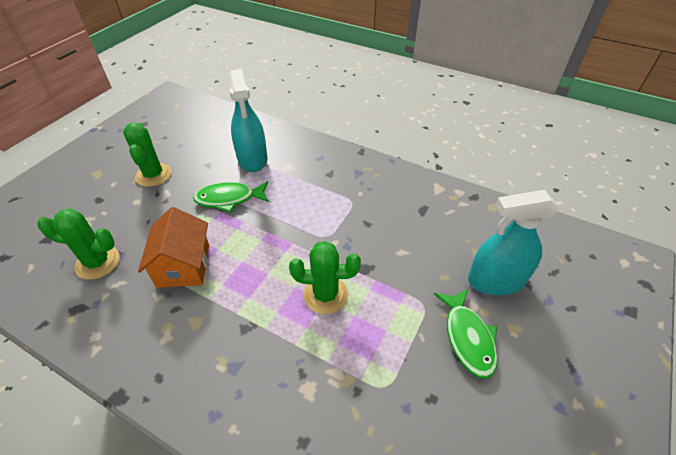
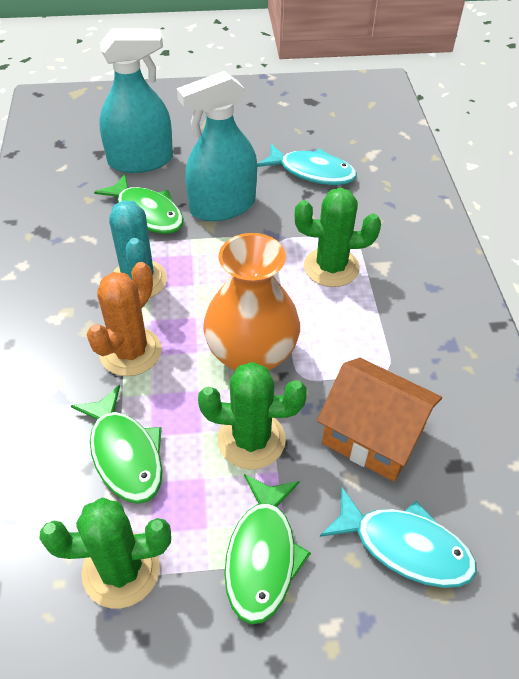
green fish: [193,181,269,213] [434,289,498,379] = 2 -> [71,385,163,504] [94,174,184,234] [224,474,311,624] = 3
orange cactus: none = 0 -> [87,262,162,376] = 1
orange vase: none = 0 -> [203,233,300,371] = 1
turquoise cactus: none = 0 -> [109,200,167,298] = 1
turquoise fish: none = 0 -> [257,144,357,185] [320,487,477,588] = 2

